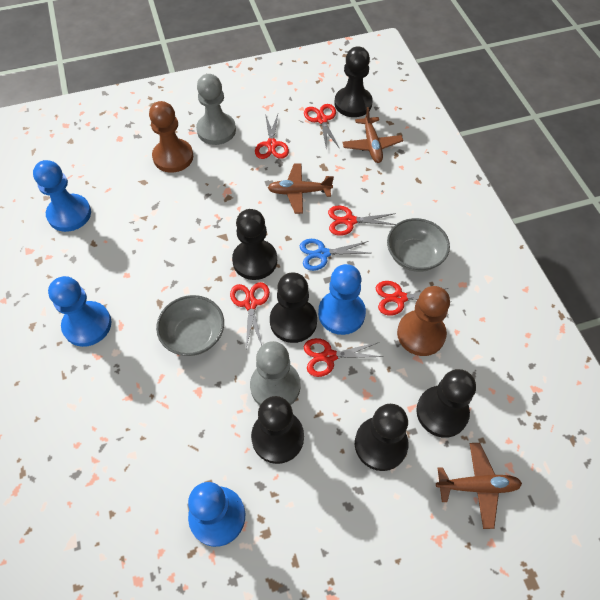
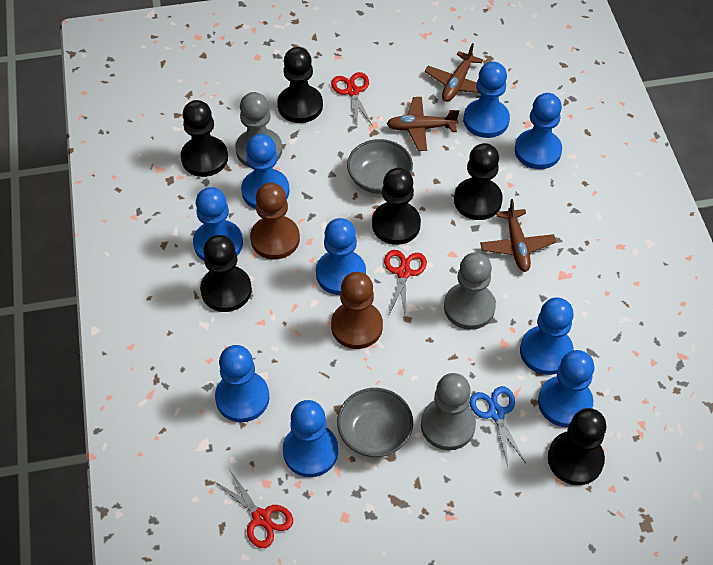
blue pawn: [33,160,91,232] [48,276,112,347] [188,482,245,547] [318,264,366,335] = 4 -> [193,187,243,261] [215,345,269,422] [241,134,290,209] [283,400,338,477] [316,218,366,295] [464,62,510,138] [515,93,562,169] [520,297,574,375] [538,350,594,427] = 9
grey pawn: [196,74,236,145] [250,341,301,405] = 2 -> [235,92,282,168] [421,373,476,450] [444,252,496,330] = 3
red scissors: [230,282,270,348] [255,114,289,159] [304,104,340,150] [304,338,384,377] [328,206,396,236] [376,281,452,316] = 6 -> [214,469,293,548] [331,72,372,125] [384,250,427,318] = 3

